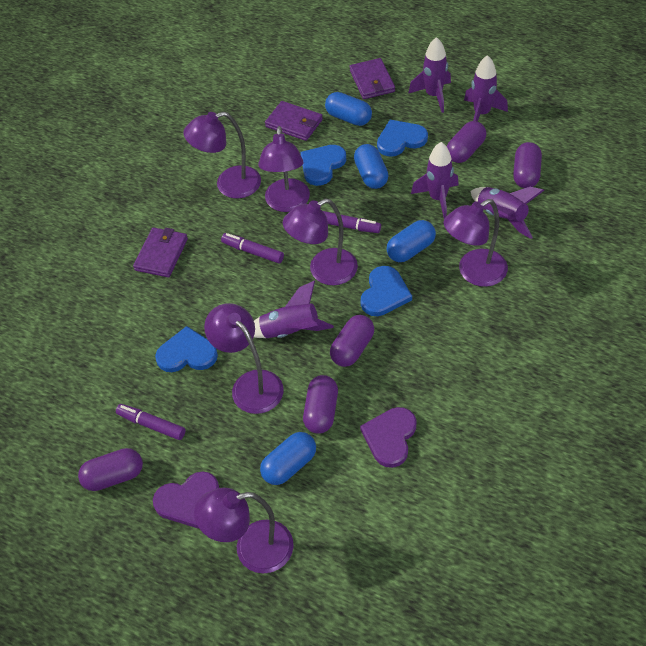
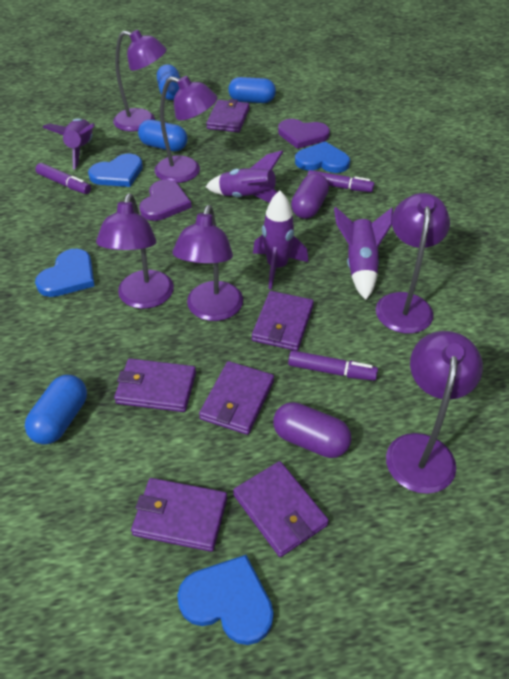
purple capsule: [78,448,143,491] [303,375,338,434] [330,315,374,367] [447,121,486,163] [513,142,542,188] = 5 -> [273,402,352,458] [291,173,329,219] = 2
purple rocket: [254,281,334,338] [408,37,451,113] [411,142,459,219] [464,55,508,122] [470,187,544,239] = 5 -> [43,118,95,169] [205,151,283,203] [253,191,308,290] [334,207,393,300] = 4
purple wallet: [133,227,188,277] [265,101,323,141] [350,58,395,99] = 3 -> [114,358,196,412] [131,478,227,552] [199,361,274,435] [206,99,249,132] [233,461,329,557] [252,291,314,351] = 6

